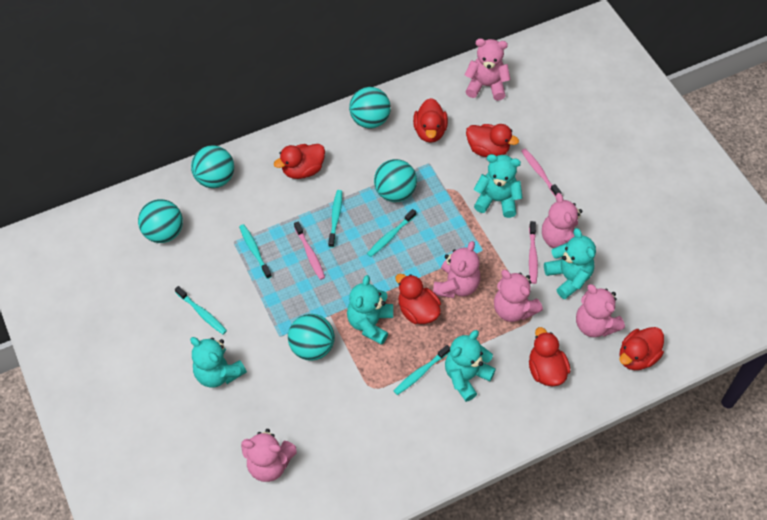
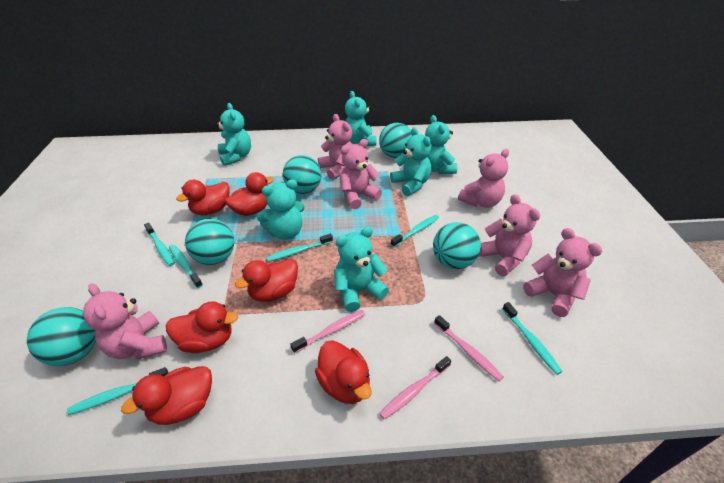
turquoise teddy bear: [190,337,247,388] [347,275,393,345] [445,330,496,402] [474,154,523,218] [544,228,596,299] = 5 -> [216,103,251,166] [257,179,305,240] [334,226,389,312] [345,91,376,146] [390,127,432,196] [425,115,457,174] = 6
turquoise toothbrush: [175,286,227,334] [239,224,272,279] [328,190,342,248] [367,209,416,257] [394,345,450,395] = 5 -> [67,367,168,415] [144,222,175,266] [169,245,203,288] [266,234,333,262] [391,215,439,247] [502,302,562,375] = 6

